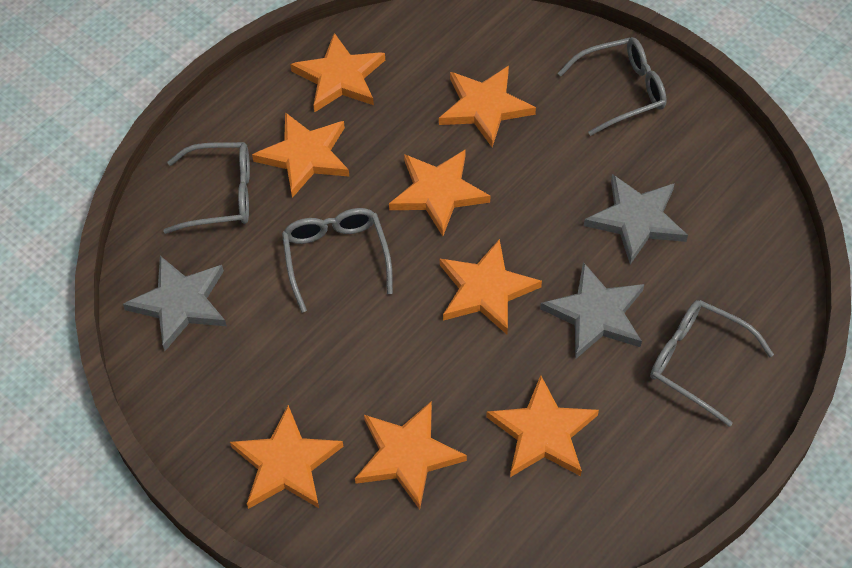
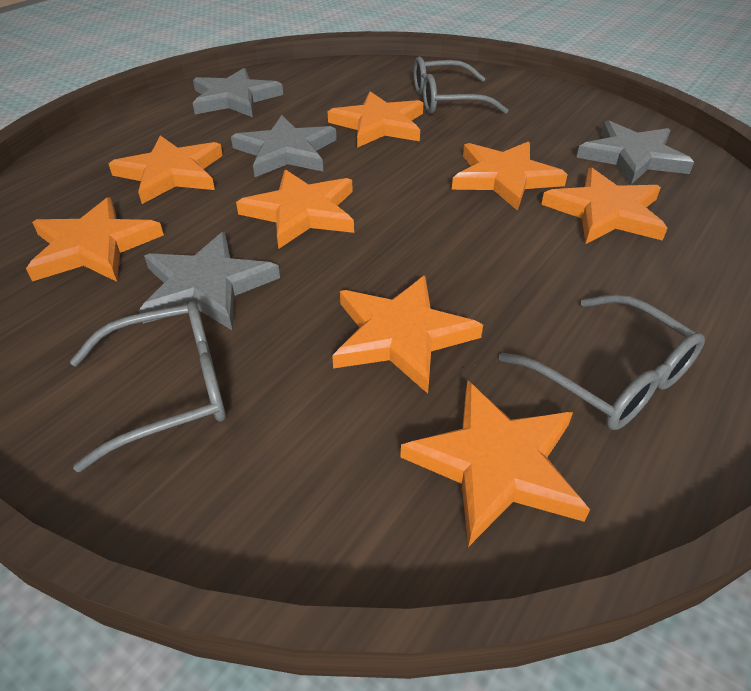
grey glasses: [163,142,250,234] [282,208,393,313] [558,37,667,136] [650,300,774,427] = 4 -> [70,302,226,472] [414,56,508,114] [499,294,705,430] = 3
grey star: [123,256,227,351] [540,262,644,359] [584,174,688,264] = 3 -> [139,232,280,331] [193,68,283,117] [231,115,336,177] [576,120,694,185] = 4

